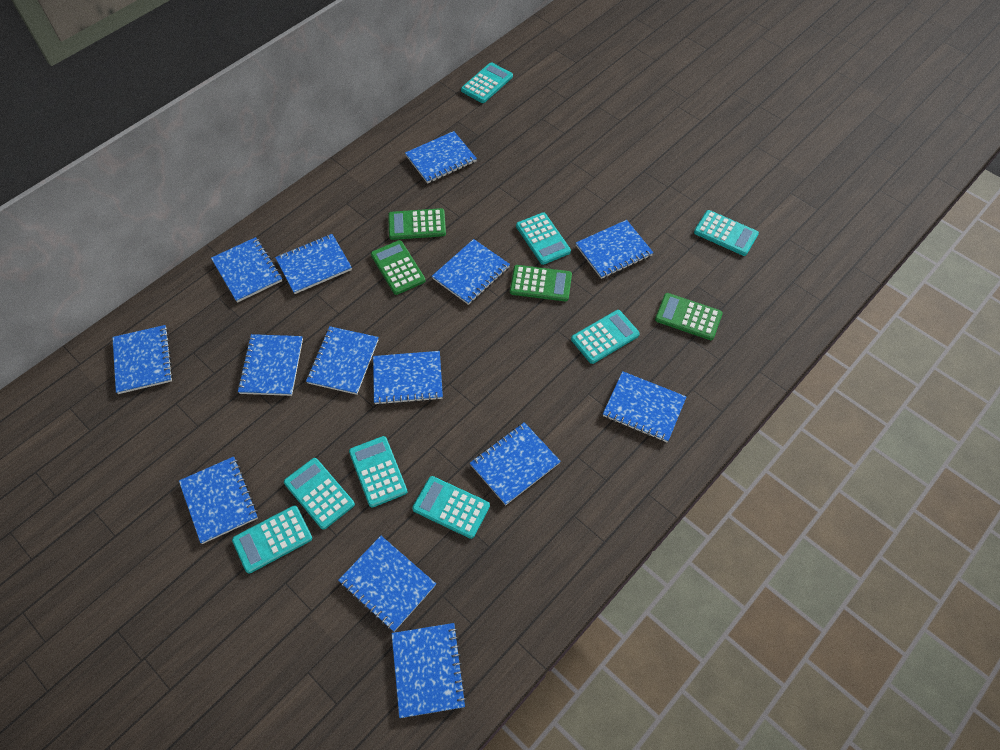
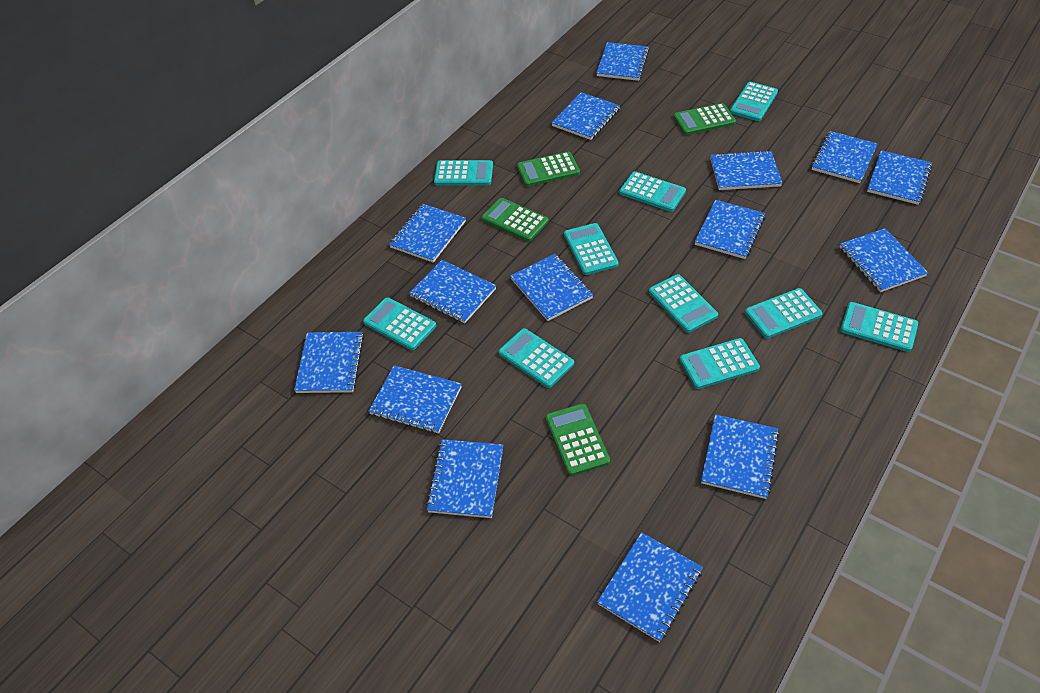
blue notebook: [112,325,173,394] [179,456,258,544] [211,237,282,303] [237,334,303,396] [275,234,352,294] [306,326,379,395] [338,536,436,632] [373,351,443,405] [392,623,467,718] [405,131,477,184] [432,239,510,305] [470,422,561,505] [576,220,654,279] [603,371,686,442] = 14 -> [294,332,364,393] [369,365,462,434] [389,204,466,263] [409,260,496,323] [426,439,503,518] [510,254,593,321] [552,92,620,140] [596,42,649,81] [597,532,703,642] [695,200,765,259] [701,414,779,499] [710,150,782,190] [811,131,878,183] [840,228,928,292] [867,150,932,205] = 15
turquoise calculator: [232,506,312,574] [284,458,355,530] [349,436,408,508] [412,476,490,539] [461,62,513,103] [516,212,571,265] [571,310,640,364] [694,210,759,256] = 8 -> [363,297,436,350] [434,160,493,185] [499,328,574,388] [564,223,619,275] [619,171,686,212] [649,274,718,333] [680,338,760,389] [730,82,778,121] [745,288,823,339] [840,302,918,352] = 10

